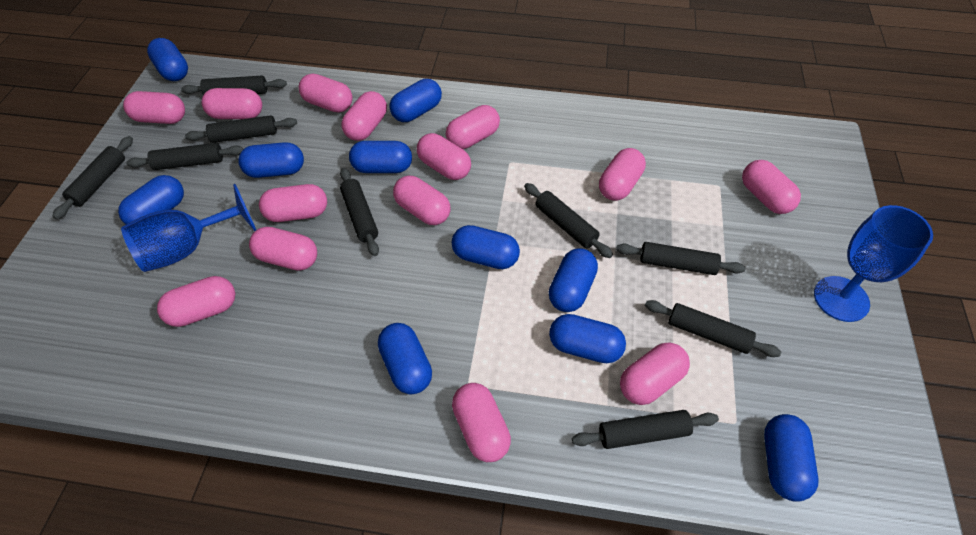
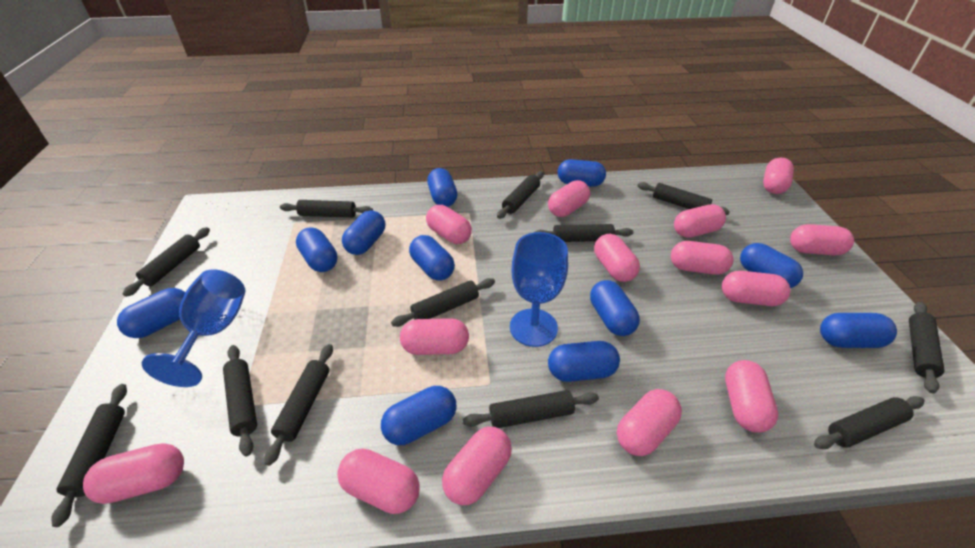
black rolling pin: [52,136,133,219] [126,143,243,170] [181,75,287,95] [185,115,297,143] [340,168,379,256] [524,183,613,258] [572,410,719,449] [616,242,746,275] [645,300,781,357] = 9 -> [51,384,127,527] [123,227,210,297] [223,345,257,456] [264,344,333,466] [280,200,373,218] [391,278,495,327] [463,390,599,428] [497,171,544,219] [535,224,633,242] [638,182,730,215] [814,396,925,449] [909,302,945,393] = 12
blue capsule: [118,175,184,224] [147,38,188,81] [238,142,304,178] [349,141,412,173] [378,323,432,394] [389,79,442,122] [452,225,520,269] [549,248,598,312] [549,314,626,363] [764,414,818,502] = 10 -> [117,288,186,338] [296,227,338,272] [342,210,385,255] [381,386,456,445] [409,235,455,281] [427,168,457,207] [548,341,620,382] [558,159,606,187] [590,280,640,336] [740,243,803,288] [820,313,897,348] = 11

